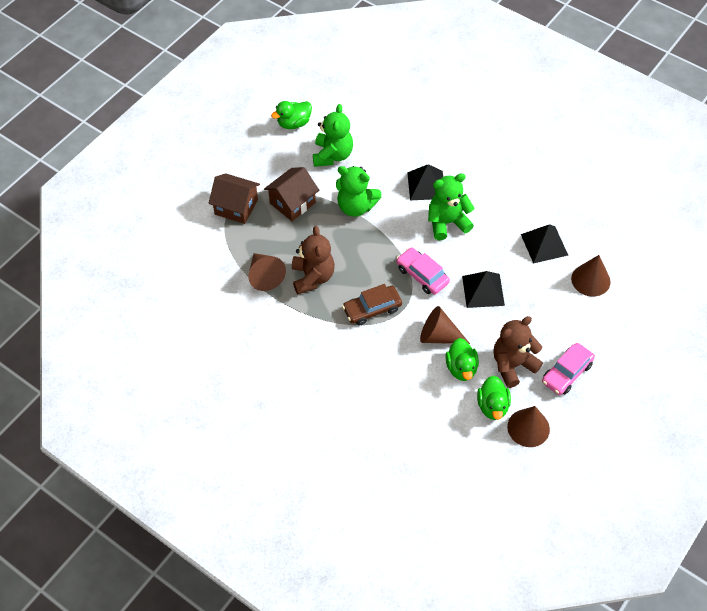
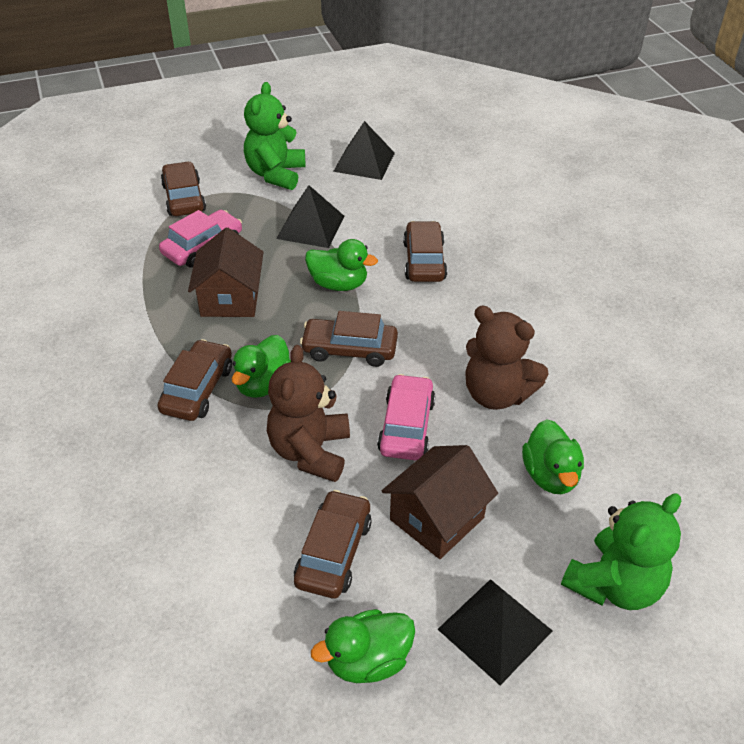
brown car: [342,284,402,325] = 1 -> [158,339,232,421] [161,161,206,216] [294,490,372,598] [300,311,398,367] [403,221,447,282] = 5
brown cone: [248,253,286,291] [420,306,470,344] [507,406,550,447] [571,255,611,297] = 4 -> none = 0
green duck: [271,101,312,129] [445,338,479,381] [477,376,511,420] = 3 -> [232,335,291,398] [305,239,378,291] [311,609,415,683] [522,419,584,494] = 4
green teddy bear: [313,104,353,167] [336,166,381,217] [428,173,475,240] = 3 -> [244,82,305,190] [561,493,681,610] = 2

